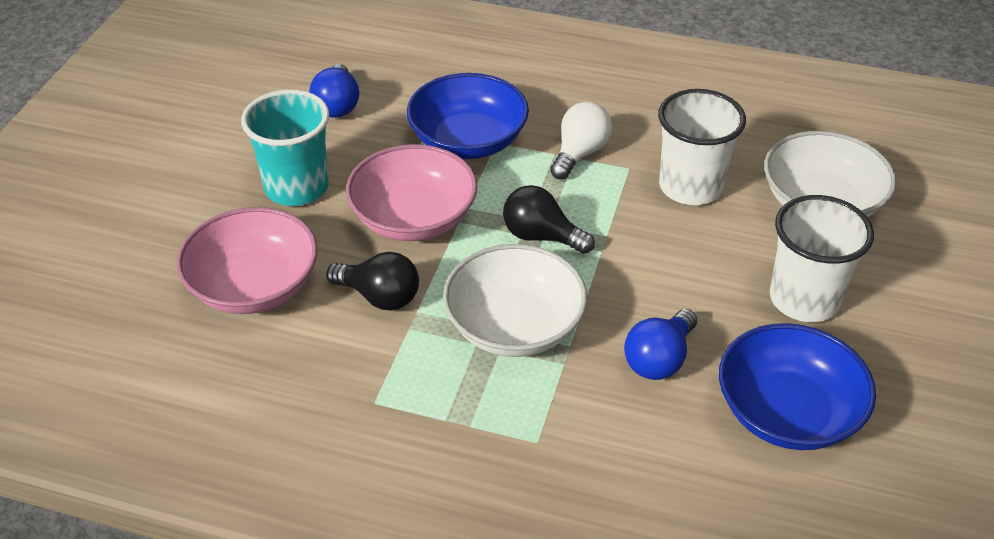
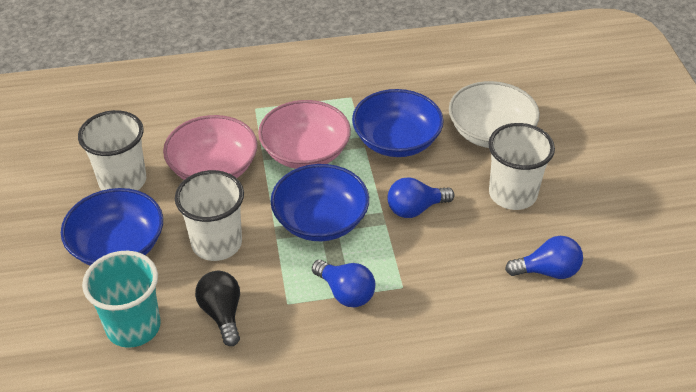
black light bulb: [326,252,419,311] [503,185,595,254] = 2 -> [195,271,240,346] = 1
blue bowl: [407,73,529,159] [719,323,876,450] = 2 -> [61,188,163,266] [270,164,369,241] [352,89,444,157] = 3
blue light bulb: [309,64,359,118] [624,309,697,380] = 2 -> [312,260,375,307] [388,177,455,218] [505,236,583,279] = 3
white bowl: [443,244,587,357] [764,131,896,218] = 2 -> [449,81,540,148] = 1
white cup: [658,89,746,205] [770,195,874,322] = 2 -> [78,110,146,190] [175,170,244,261] [488,123,555,210] = 3
white light bulb: [550,102,613,179] = 1 -> none = 0

